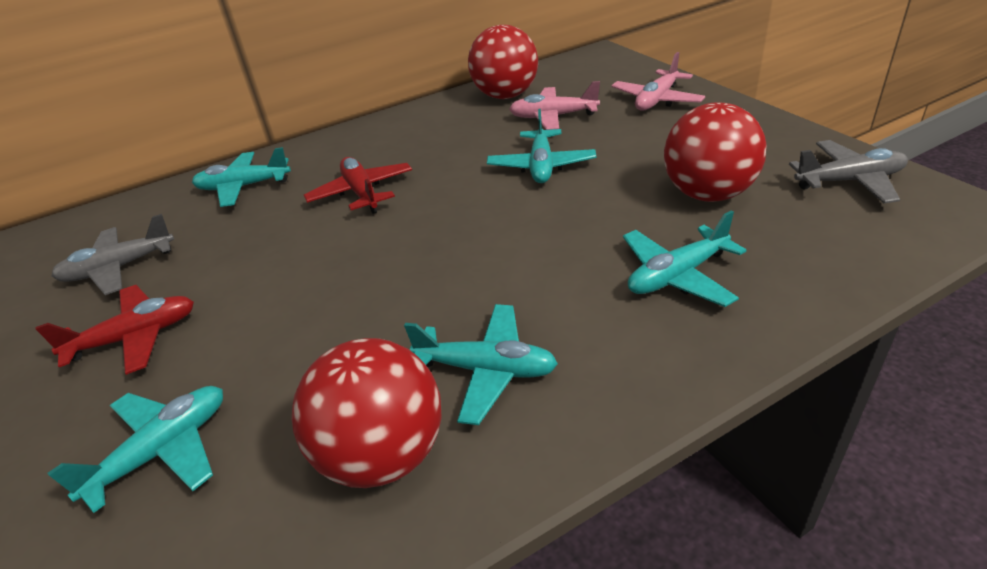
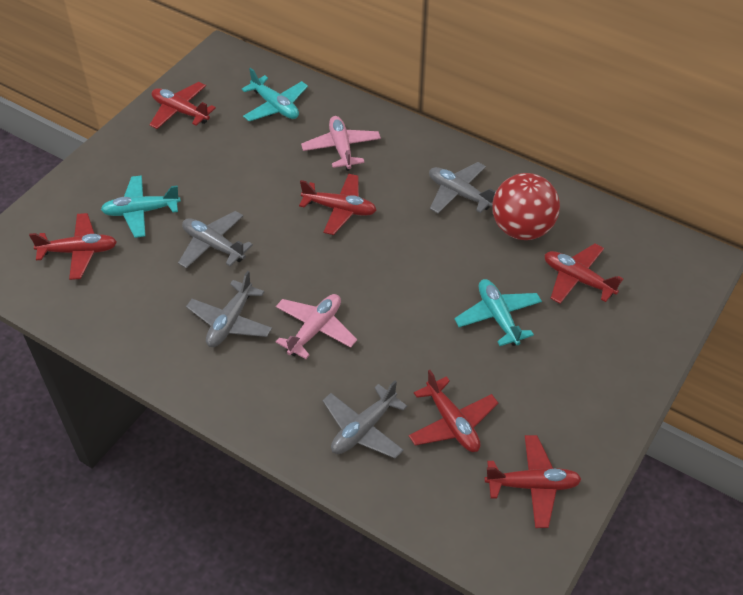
grey plane: [51,214,174,295] [789,140,908,204] = 2 -> [178,211,253,268] [186,271,272,347] [323,381,408,459] [429,162,496,214] = 4
red ball: [292,338,442,488] [468,25,538,99] [664,102,767,202] = 3 -> [492,173,560,240] = 1
red plane: [36,285,194,375] [304,157,412,214] = 2 -> [29,213,117,280] [150,82,216,129] [299,174,376,235] [409,370,498,452] [484,435,581,528] [545,244,623,304] = 6
turquoise plane: [47,386,223,513] [192,147,291,207] [404,304,558,425] [487,109,596,183] [623,210,746,307] = 5 -> [101,175,181,238] [242,68,308,121] [454,279,542,346] = 3

